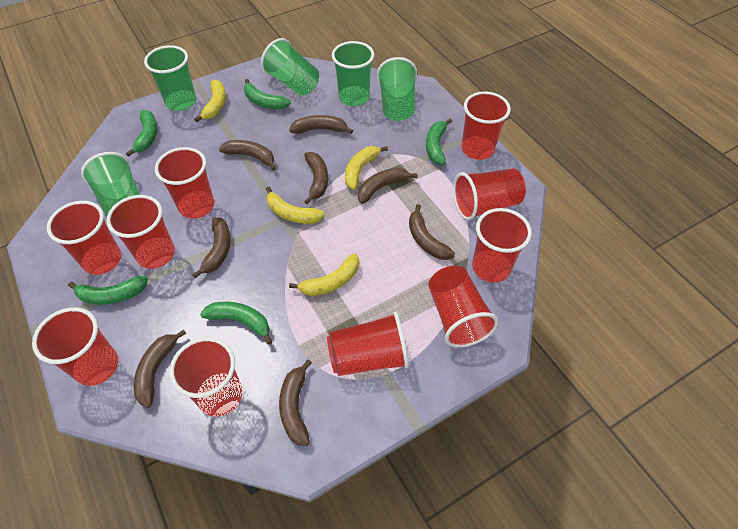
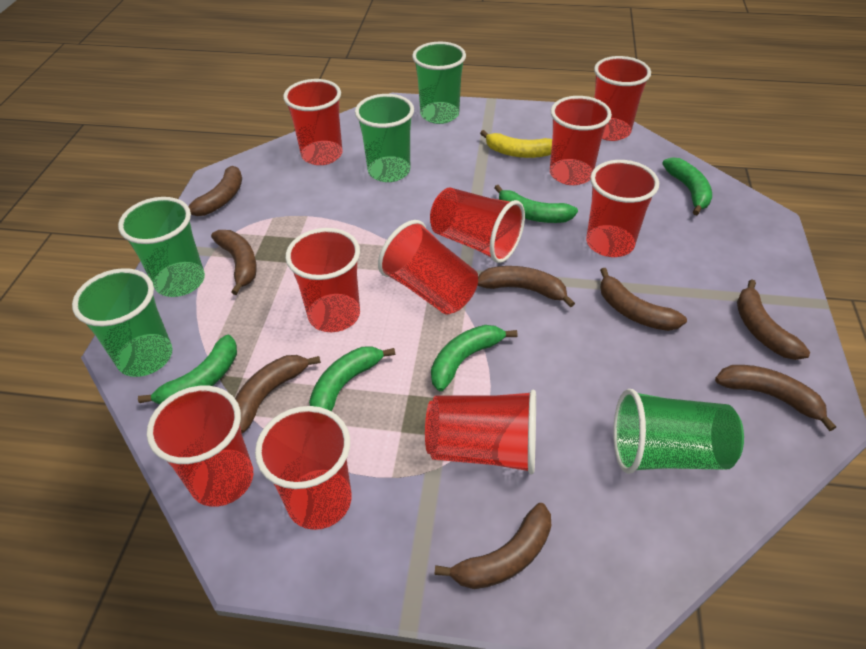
yellow banana: [194,80,226,122] [266,187,325,224] [289,253,359,296] [345,146,388,190] = 4 -> [480,130,552,158] = 1

